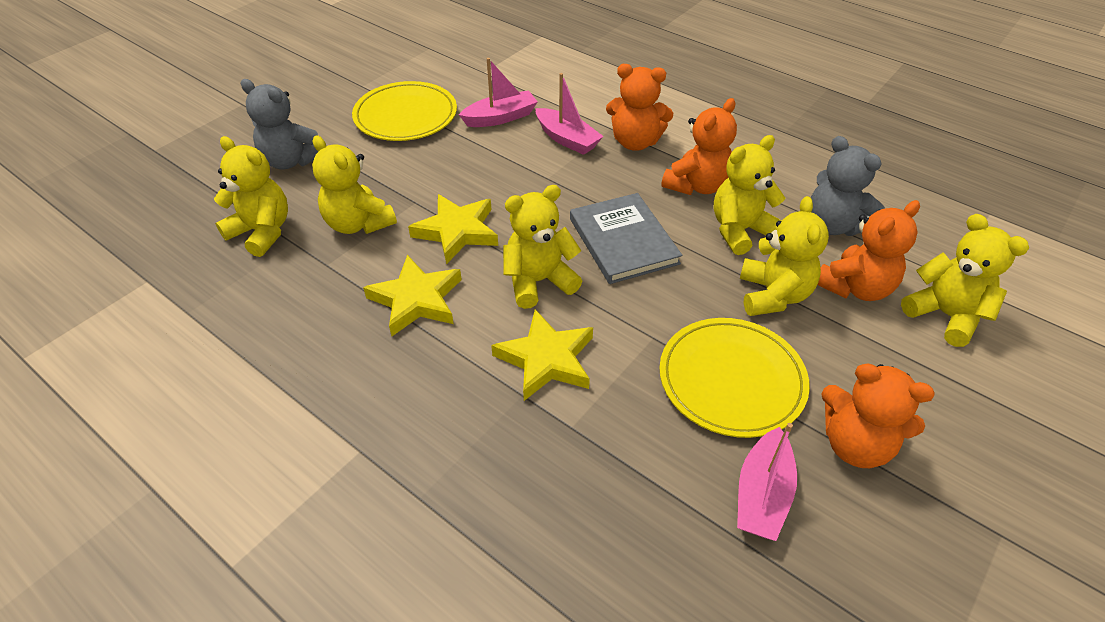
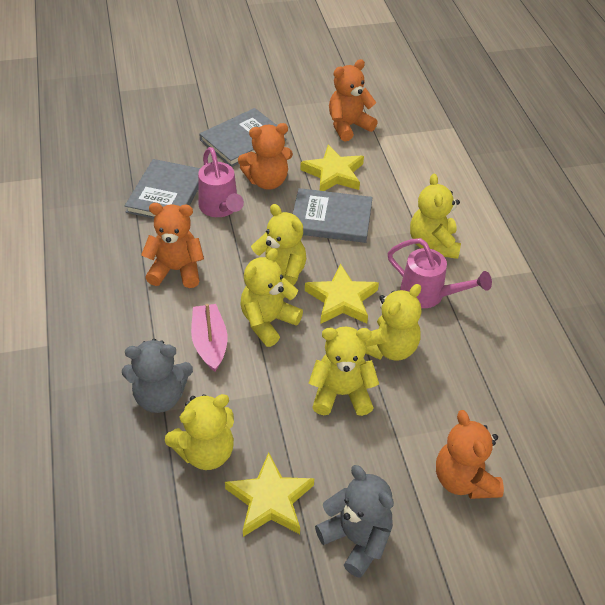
grey book: [570,193,682,284] = 1 -> [125,159,200,219] [199,108,287,167] [293,188,373,243] = 3
pink boat: [459,58,538,127] [536,73,604,155] [737,423,797,541] = 3 -> [191,304,228,372] = 1
pink watering can: none = 0 -> [198,147,244,217] [388,238,492,308] = 2
yellow plate: [352,81,457,141] [659,318,810,438] = 2 -> none = 0

